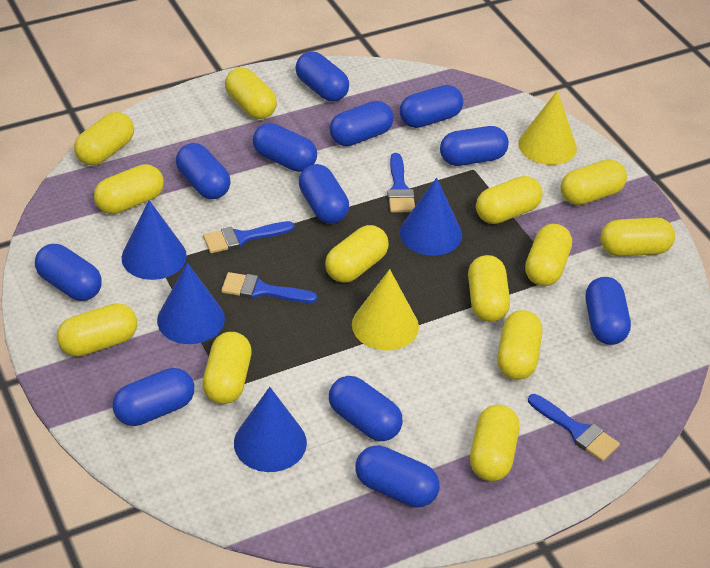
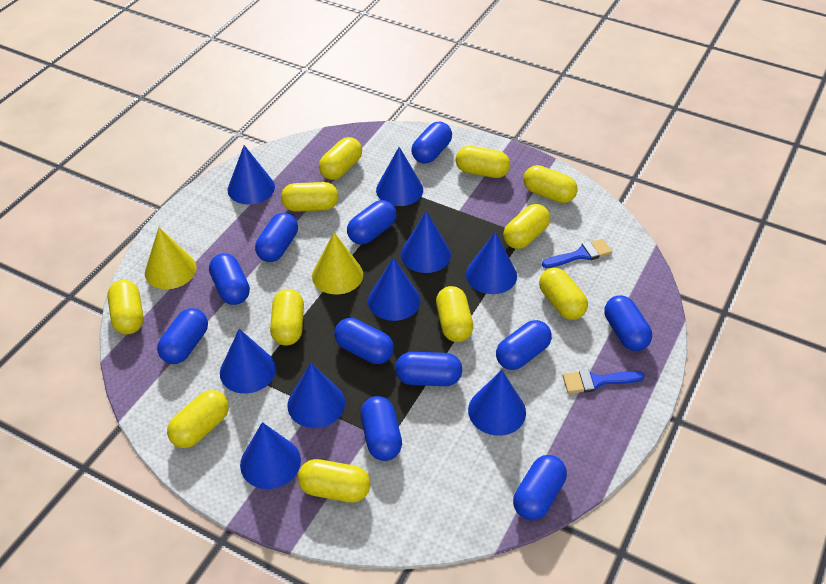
blue brush: [203,221,294,253] [221,272,317,303] [387,153,415,213] [528,394,620,462] = 4 -> [542,238,612,268] [563,370,645,393] = 2
blue capsule: [35,244,102,301] [113,368,194,426] [176,143,231,199] [253,123,317,172] [295,52,349,102] [299,164,349,224] [329,376,403,441] [330,101,394,146] [356,445,440,507] [400,85,463,128] [440,126,509,166] [586,277,631,345] = 12 -> [157,308,208,364] [209,253,250,305] [255,213,298,262] [334,318,394,364] [347,200,396,245] [361,396,402,461] [395,352,462,386] [411,122,452,164] [496,320,552,370] [513,455,567,520] [605,296,652,351] = 11
blue cone: [122,200,187,280] [157,263,225,344] [234,387,307,472] [400,178,462,256] = 4 -> [220,329,276,394] [228,145,275,205] [240,422,301,489] [288,363,345,428] [368,258,421,321] [376,147,423,206] [401,211,451,273] [466,232,517,294] [468,370,526,436] = 9
yellow capsule: [57,303,137,357] [74,112,134,165] [94,164,164,214] [203,332,252,404] [225,67,277,119] [325,225,389,283] [468,255,510,322] [470,404,519,481] [476,176,543,224] [497,310,542,380] [525,224,572,286] [561,159,627,205] [600,218,675,256] = 13 -> [107,280,144,334] [167,390,229,448] [270,289,304,346] [281,182,339,212] [298,459,371,503] [319,137,362,180] [436,286,473,342] [456,146,510,178] [503,204,550,249] [523,165,577,203] [539,268,588,320] = 11

